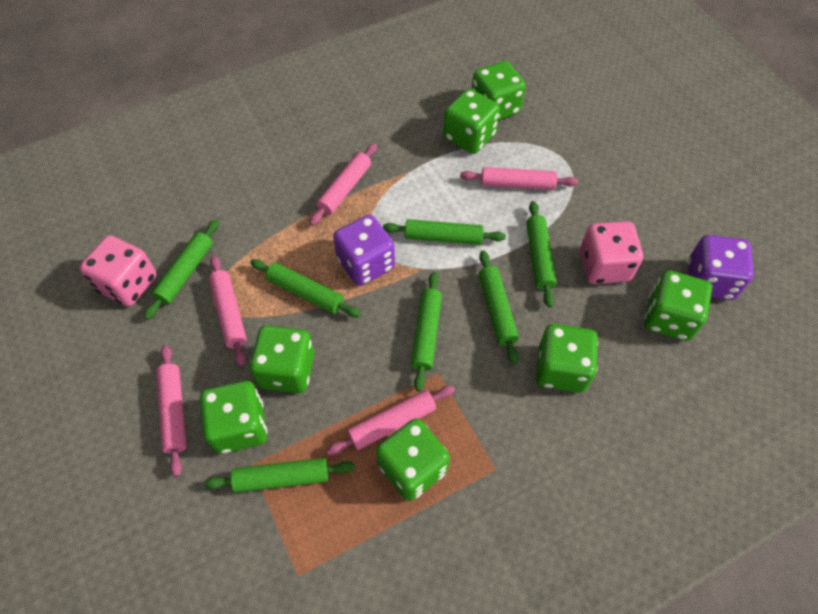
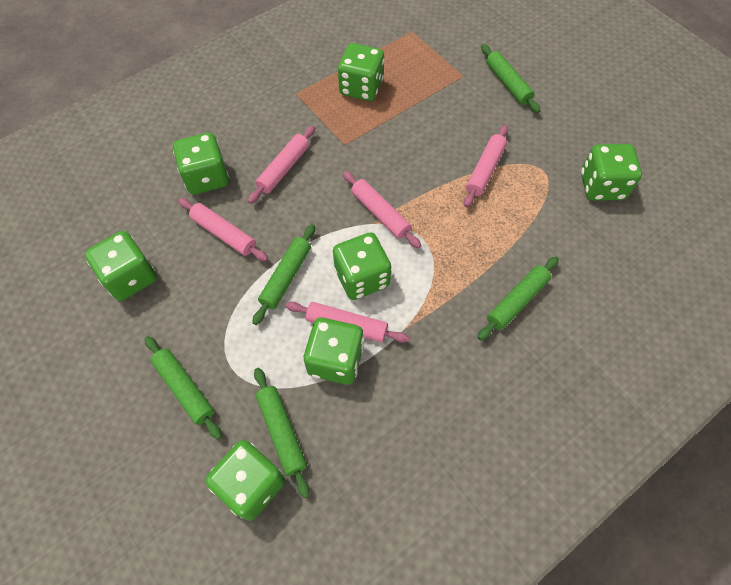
green rolling pin: [144,220,219,320] [204,458,355,493] [250,259,361,317] [383,219,506,245] [411,272,442,391] [479,250,519,365] [526,201,557,308] = 7 -> [145,336,222,440] [253,224,315,325] [254,368,310,498] [477,257,559,341] [481,44,541,113] = 5
pink dice: [80,235,157,307] [580,221,643,284] = 2 -> none = 0
purple dice: [333,215,395,286] [688,235,754,300] = 2 -> none = 0

